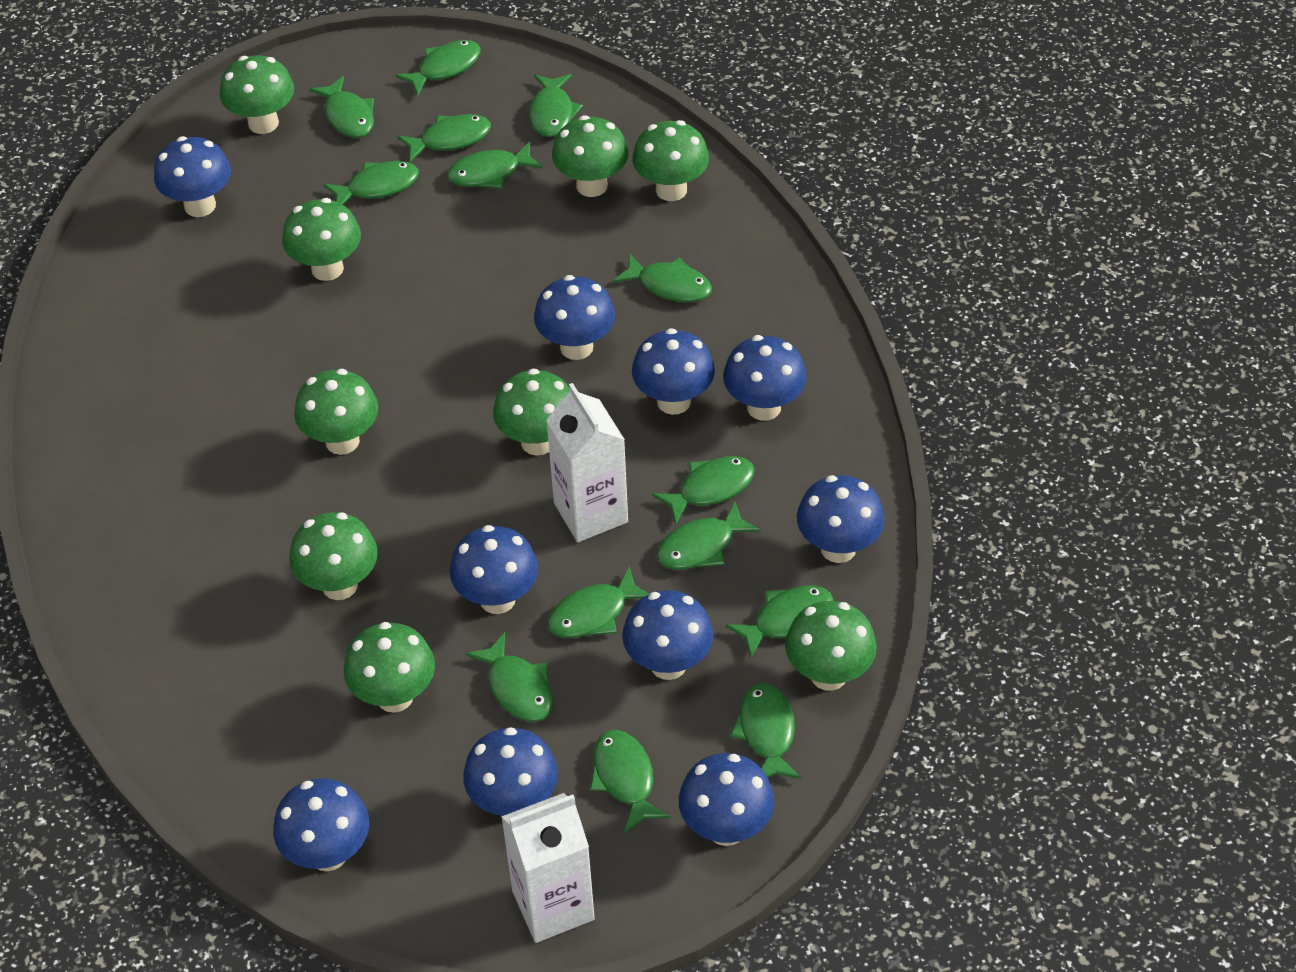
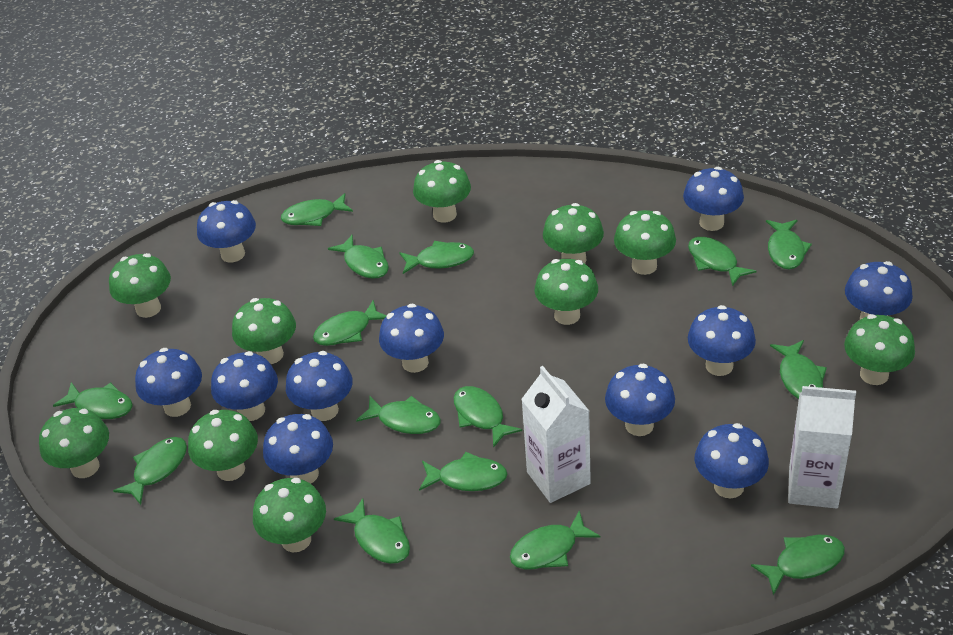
blue mushroom: [154,136,231,217] [273,778,369,871] [450,525,538,614] [463,727,558,816] [534,275,615,360] [622,590,713,680] [632,328,715,415] [679,753,774,846] [723,335,807,421] [797,475,885,563] = 10 -> [135,348,202,417] [197,200,256,262] [211,351,278,421] [263,414,333,484] [286,351,353,421] [379,304,444,373] [605,363,675,436] [683,167,744,231] [688,305,756,376] [695,423,769,498] [845,261,913,320] = 11
green fish: [309,76,374,138] [323,161,419,205] [395,40,481,95] [397,114,491,162] [447,141,543,189] [465,632,553,722] [529,74,583,137] [547,567,650,638] [590,730,670,833] [613,253,712,302] [652,456,755,525] [657,501,761,570] [726,585,834,658] [730,683,801,779] = 14 -> [53,382,133,419] [113,437,187,505] [281,193,353,226] [313,300,387,346] [328,235,389,279] [334,498,410,564] [356,396,441,434] [399,241,474,274] [419,452,507,491] [453,386,522,448] [510,510,601,570] [688,237,756,286] [751,535,845,596] [766,220,812,269] [770,340,827,399] = 15
green mushroom: [220,55,294,134] [282,198,361,281] [289,512,378,600] [294,369,378,455] [344,622,435,713] [493,368,570,455] [552,115,628,197] [632,120,709,201] [785,601,877,691] = 9 -> [39,408,109,478] [109,253,171,318] [188,410,258,481] [232,298,296,364] [253,478,326,552] [413,160,471,223] [534,259,598,325] [543,203,604,263] [614,210,676,275] [844,314,915,385] = 10

